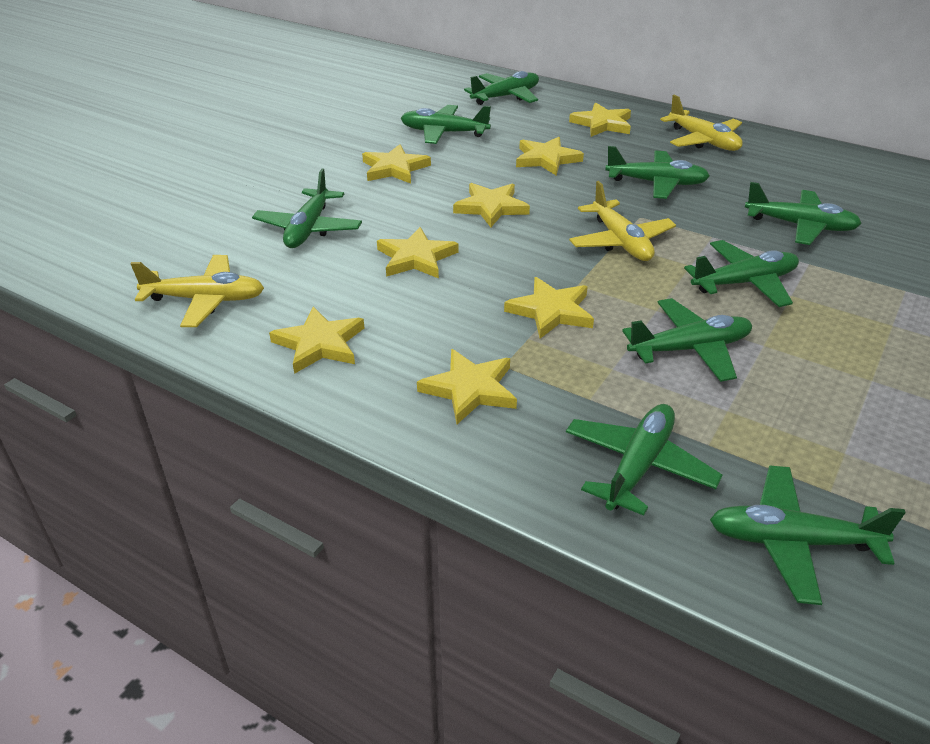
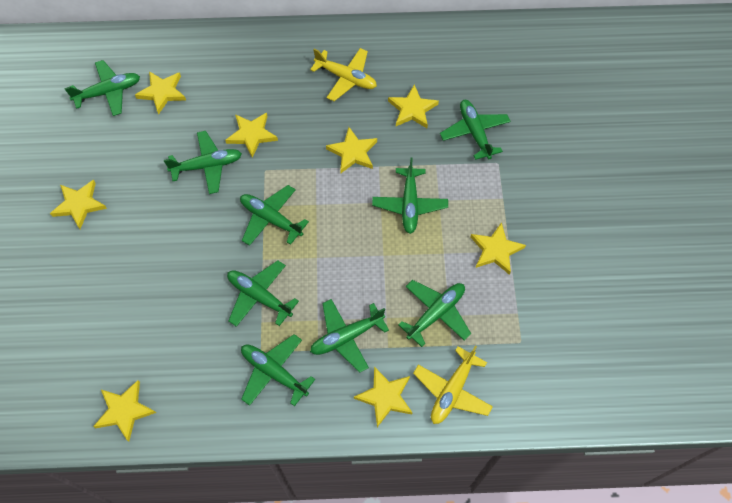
yellow plane: [131,255,264,327] [569,181,676,261] [660,95,743,151] = 3 -> [310,48,377,101] [413,345,493,424] = 2

